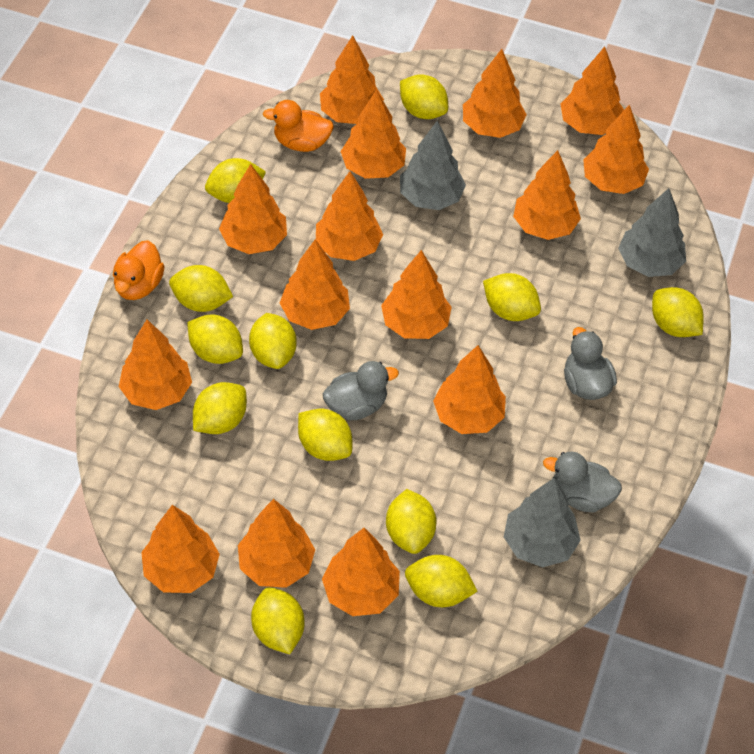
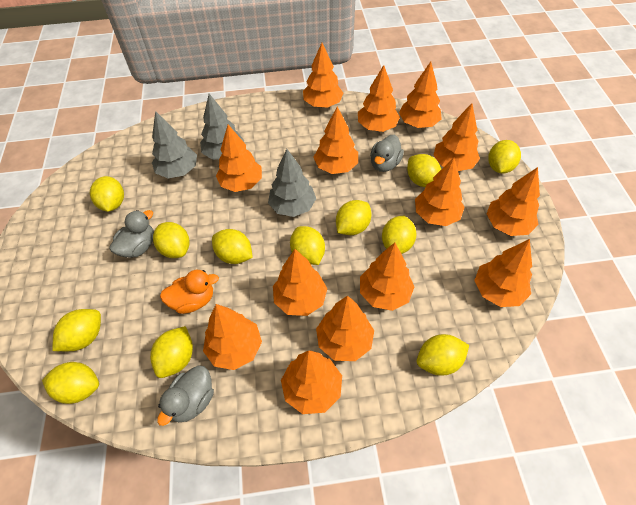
orange duck: [113,240,165,300] [263,100,334,152] = 2 -> [160,270,219,314] = 1
orange tree: [119,320,192,410] [141,505,220,593] [219,164,287,254] [238,499,315,588] [280,240,350,330] [316,171,383,261] [320,35,384,124] [322,528,400,616] [340,89,406,179] [381,250,452,339] [433,345,506,434] [463,49,527,138] [513,150,581,240] [561,46,624,135] [583,105,649,194] = 15 -> [203,304,262,370] [216,125,262,192] [273,249,328,316] [281,350,342,414] [303,43,343,108] [314,107,358,174] [316,295,374,361] [358,65,400,132] [360,243,415,311] [399,62,442,128] [415,158,465,226] [433,103,480,171] [474,239,532,307] [487,167,540,236] = 14

